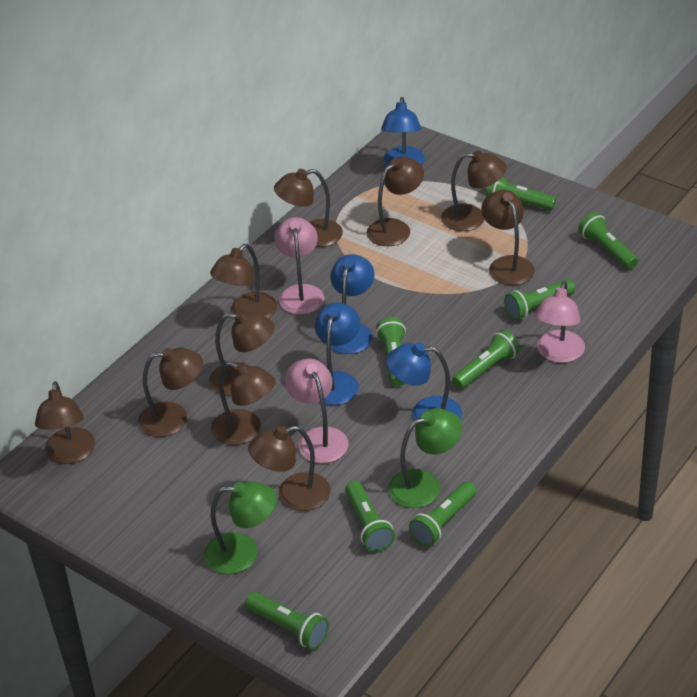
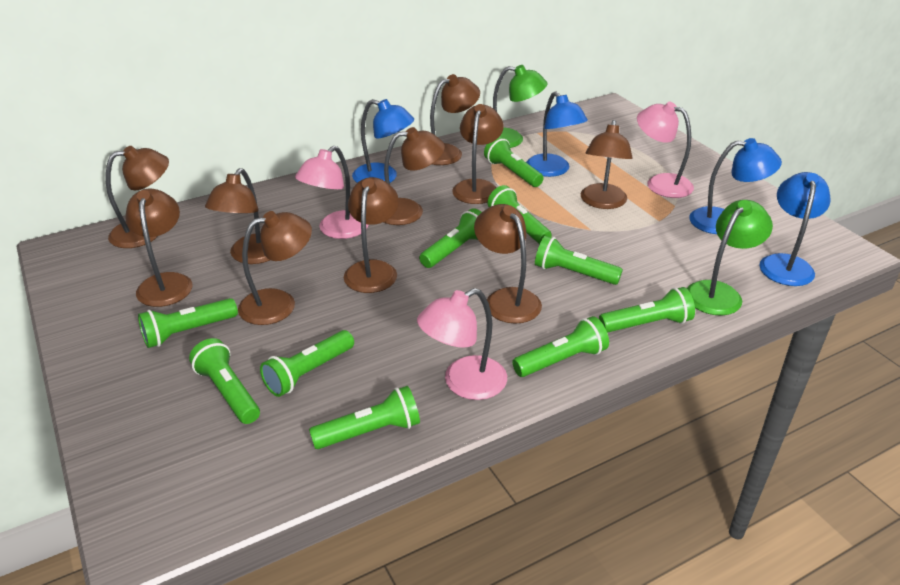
green flashlight: [245,592,329,650] [345,481,395,552] [376,317,406,387] [409,481,476,547] [452,330,520,389] [486,176,556,210] [504,279,575,320] [579,212,638,269] = 8 -> [138,298,238,348] [189,338,260,424] [260,330,354,397] [309,386,420,449] [419,208,482,268] [484,137,544,187] [488,185,552,244] [512,316,609,377] [535,236,623,285] [599,287,695,333] = 10

